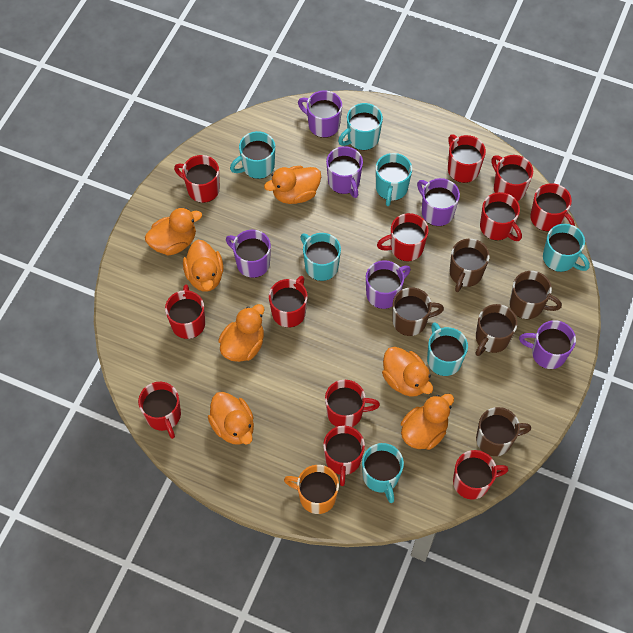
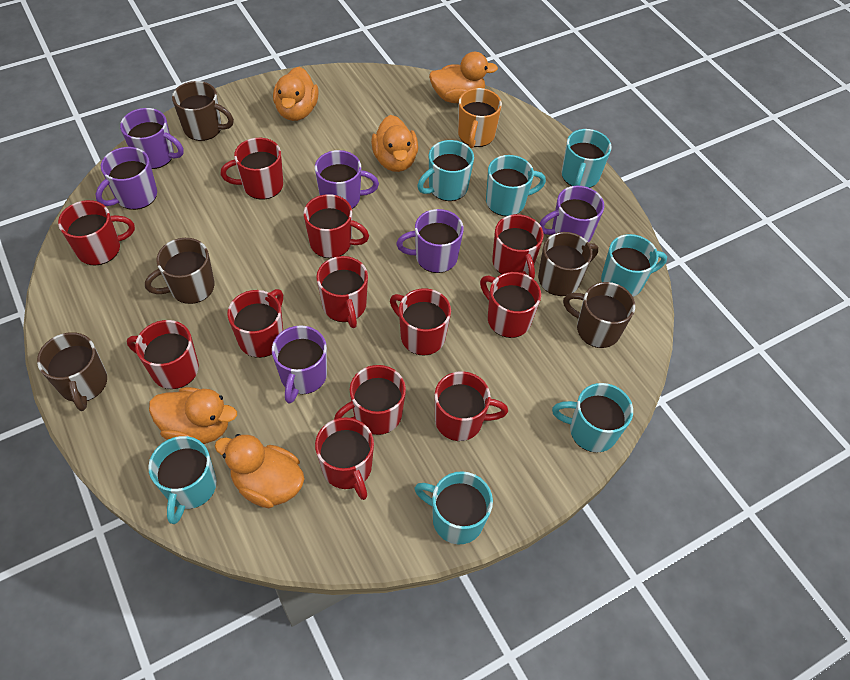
orange duck: [145,208,202,255] [183,240,224,292] [208,392,254,445] [218,304,264,362] [264,166,321,204] [382,347,433,397] [401,394,454,450] = 7 -> [149,387,237,444] [215,434,304,508] [273,67,319,121] [371,115,418,172] [429,52,498,103] = 5

